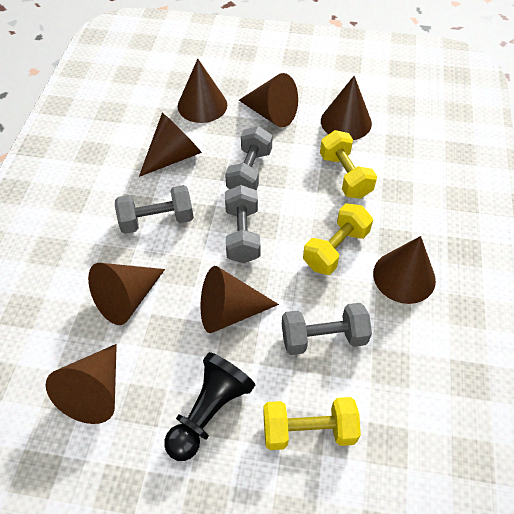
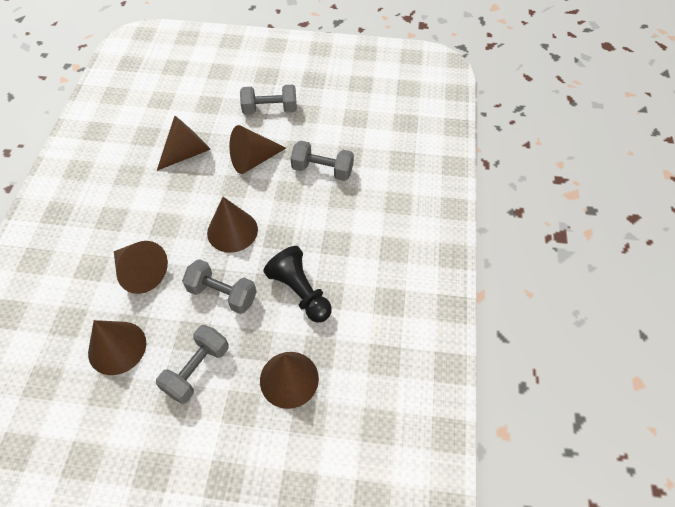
brown cone: [46,344,117,424] [88,263,165,325] [139,113,202,177] [178,59,227,123] [200,266,279,333] [239,73,298,127] [321,76,372,140] [373,236,436,304] = 8 -> [88,320,146,375] [114,241,168,294] [157,116,211,171] [207,197,258,253] [229,125,286,174] [260,352,319,409] = 6
yellow dumbbell: [263,397,361,450] [303,203,373,275] [320,130,377,199] = 3 -> none = 0

